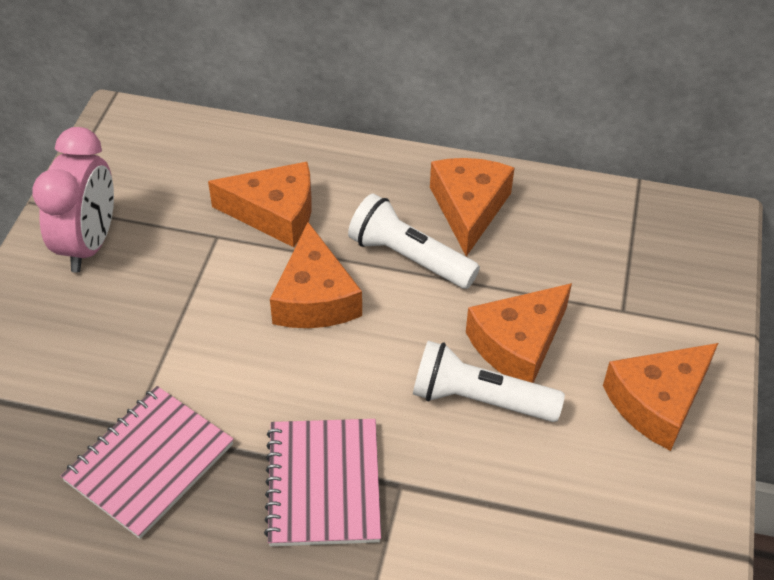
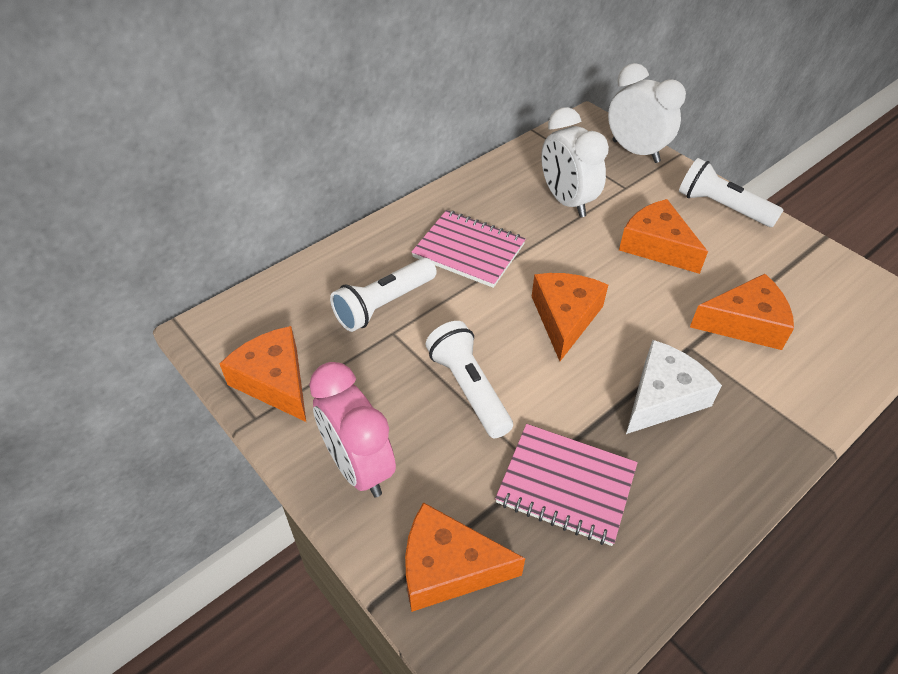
white cheese: none = 0 -> [626,340,722,434] = 1
white clock: none = 0 -> [541,107,609,217] [608,63,686,163] = 2
white flashlight: [348,194,480,289] [413,341,565,422] = 2 -> [330,258,437,332] [426,321,513,438] [679,158,783,227] = 3

